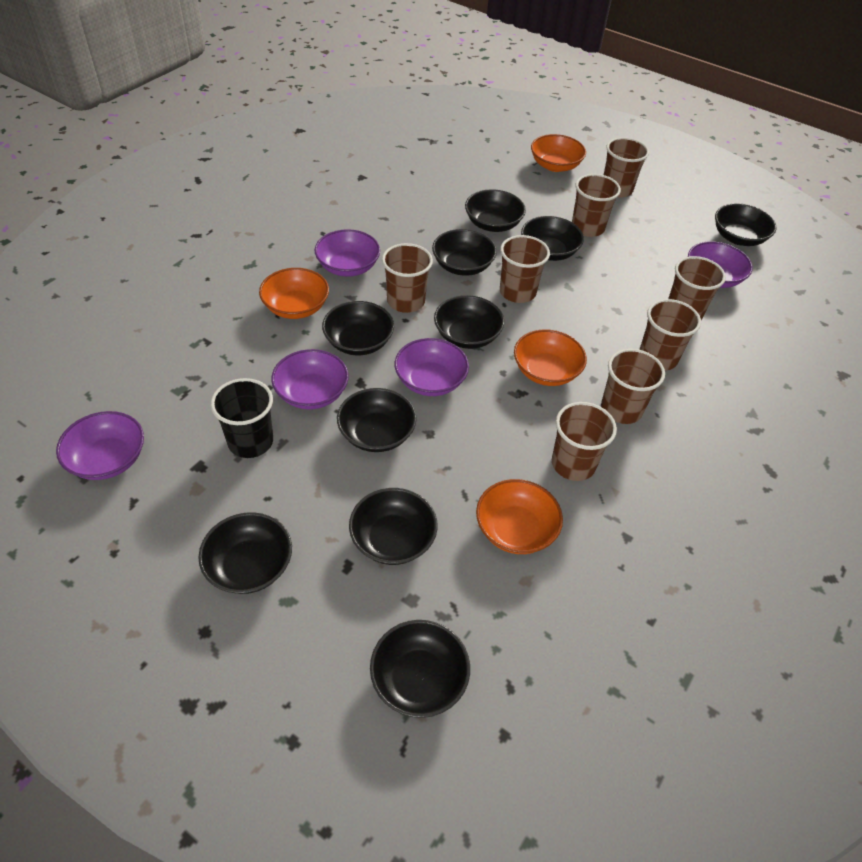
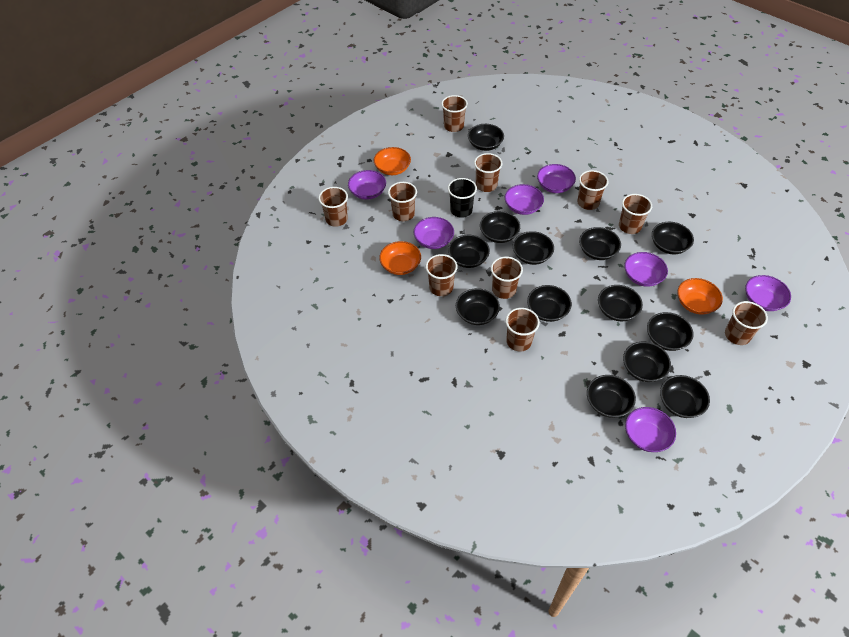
black bowl: [198,512,292,594] [322,301,394,355] [337,388,417,452] [349,488,438,565] [370,620,470,718] [432,229,497,276] [434,295,504,349] [465,189,526,232] [521,216,584,261] [715,203,776,246] = 10 -> [448,235,490,268] [456,288,500,325] [468,124,504,151] [480,211,520,243] [513,231,554,265] [527,285,572,322] [579,227,621,260] [587,375,636,418] [598,285,643,321] [623,342,671,382] [647,312,694,351] [652,222,694,254] [660,375,710,418] = 13
brown cup: [382,243,433,313] [500,235,550,303] [552,402,617,481] [572,174,621,237] [601,349,665,424] [604,137,649,197] [640,299,701,371] [668,256,726,320] = 8 -> [318,187,348,227] [388,182,417,221] [426,254,457,296] [441,95,468,132] [474,153,503,192] [491,257,523,299] [506,308,540,351] [577,170,608,210] [619,194,652,234] [725,301,768,345] = 10
orange bowl: [259,268,329,319] [476,479,563,554] [514,329,587,386] [531,134,586,172] = 4 -> [374,147,411,175] [379,241,421,275] [677,278,723,314] = 3
purple bowl: [56,411,144,480] [271,349,349,409] [315,229,380,277] [395,338,469,396] [688,241,753,288] = 5 -> [348,170,386,200] [414,217,454,249] [505,184,544,215] [537,164,576,193] [624,252,668,287] [625,407,676,452] [745,275,791,311] = 7

